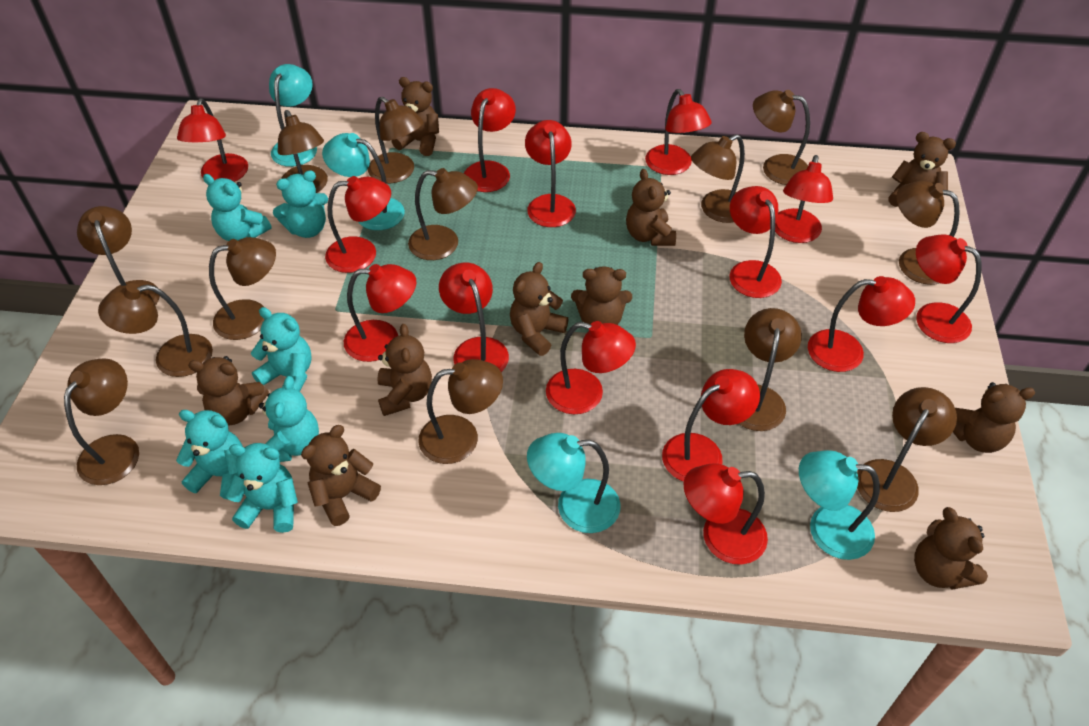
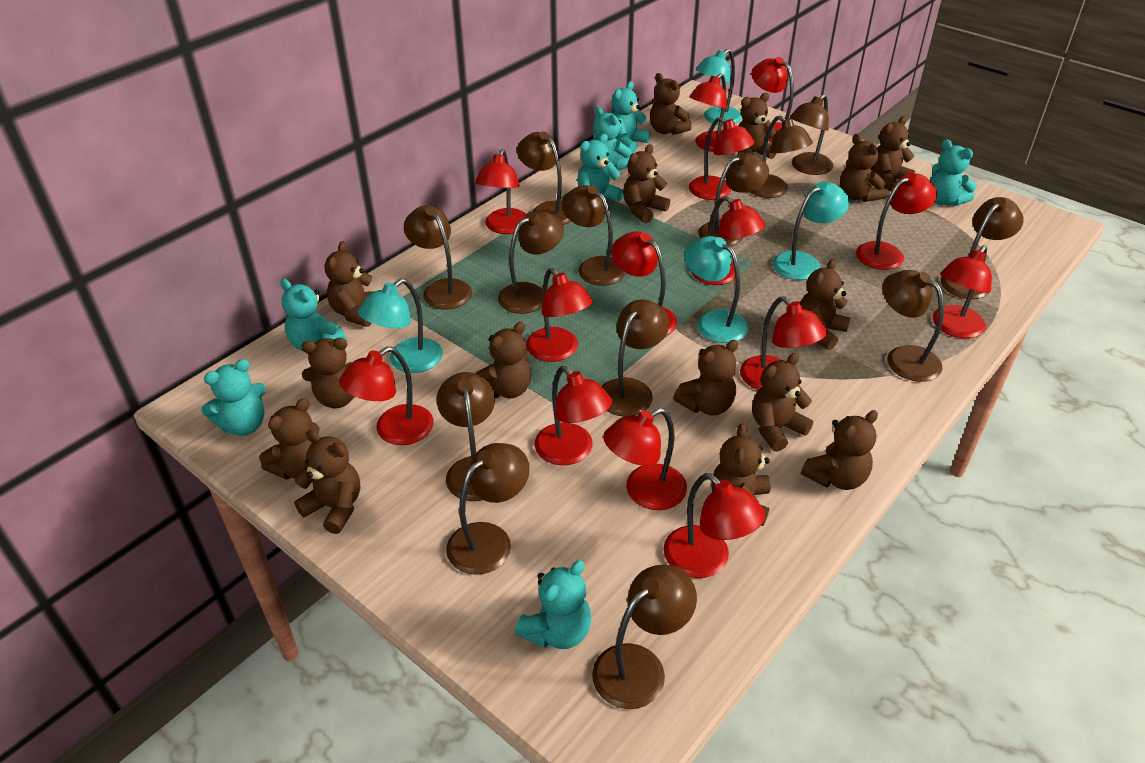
brown teddy bear: [188,356,269,425] [301,425,381,526] [377,324,432,416] [392,77,439,156] [510,262,568,356] [571,266,632,325] [626,169,676,246] [888,132,956,207] [914,507,988,590] [953,382,1035,453] = 10 -> [259,398,319,479] [294,430,360,534] [301,338,355,408] [324,241,374,327] [475,322,532,398] [623,144,670,223] [650,73,692,135] [673,340,738,416] [711,423,770,526] [738,93,777,159] [752,353,813,452] [800,259,850,350] [801,410,878,490] [840,134,886,202] [871,116,915,192] = 15
turquoise teddy bear: [176,410,242,500] [203,174,272,241] [226,443,298,533] [251,307,312,392] [259,376,319,462] [273,170,328,238] = 6 -> [201,359,266,436] [280,279,346,351] [515,560,591,649] [577,134,624,201] [593,107,632,170] [611,81,650,154] [930,139,977,206] = 7

